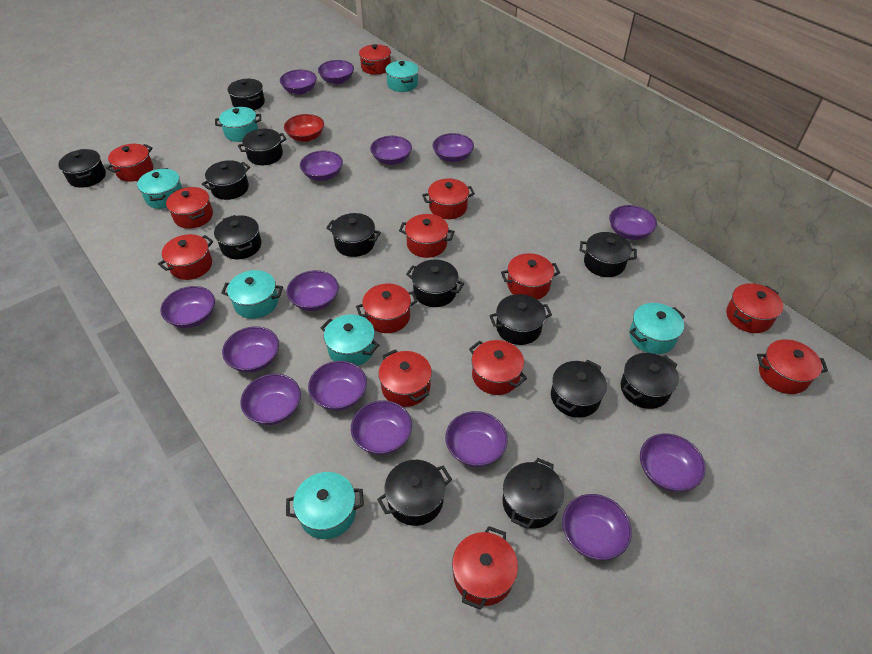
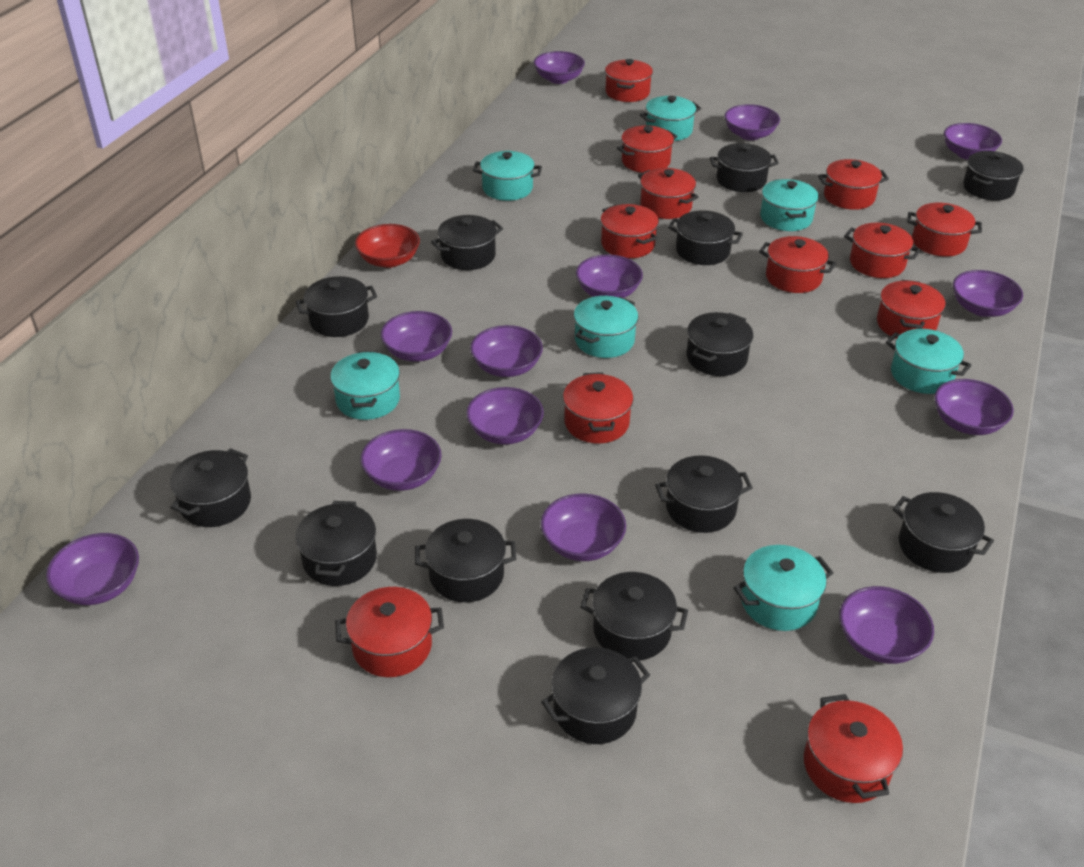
purple bowl: [160,286,215,328] [222,326,279,373] [241,374,301,425] [280,70,317,95] [287,270,339,311] [300,151,343,181] [308,361,367,411] [318,60,354,84] [351,400,412,455] [370,136,412,165] [433,133,474,162] [445,411,508,467] [562,494,632,560] [609,205,657,240] [640,433,706,492] = 15 -> [46,533,139,605] [360,429,442,491] [381,311,452,362] [466,387,544,445] [470,325,543,377] [534,51,585,84] [540,493,626,561] [576,255,643,298] [724,104,780,140] [839,586,934,664] [934,379,1014,435] [944,123,1002,160] [953,270,1023,317] = 13
red pot: [106,144,153,182] [158,234,213,280] [166,187,213,229] [356,283,418,333] [359,44,391,75] [378,349,432,407] [399,214,455,258] [422,178,475,219] [452,526,518,610] [469,340,527,395] [501,253,560,300] [726,283,783,333] [757,339,828,394] = 13 -> [335,587,444,677] [563,372,633,444] [601,204,659,258] [605,59,653,102] [617,125,678,173] [638,168,699,219] [759,236,836,293] [804,694,903,803] [818,159,889,210] [844,222,921,278] [877,280,946,339] [907,203,982,257] = 12

